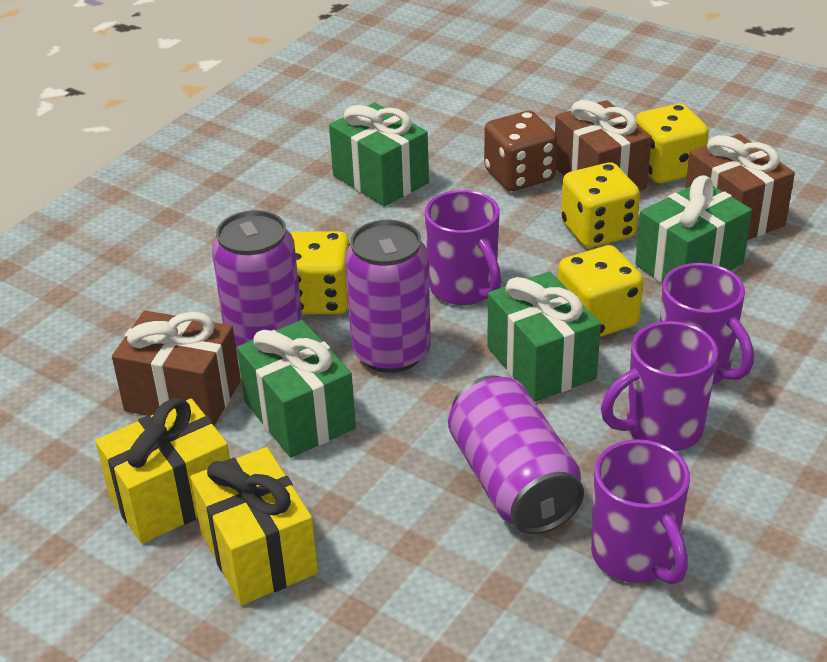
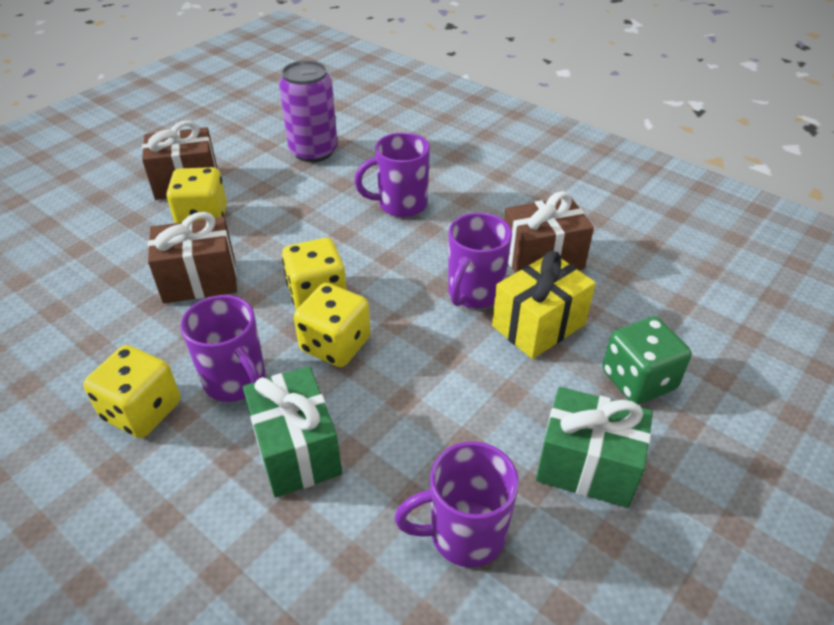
brown dice: [484,111,557,191] = 1 -> none = 0
green dice: none = 0 -> [602,317,692,405] = 1
green gift: [237,320,356,458] [329,102,429,206] [487,271,601,402] [635,175,752,283] = 4 -> [243,366,342,497] [536,387,653,508] = 2
purple can: [212,210,302,352] [345,220,431,373] [448,375,584,534] = 3 -> [279,60,337,162] = 1
yellow gift: [95,398,230,544] [190,447,318,605] = 2 -> [492,251,596,359] = 1

